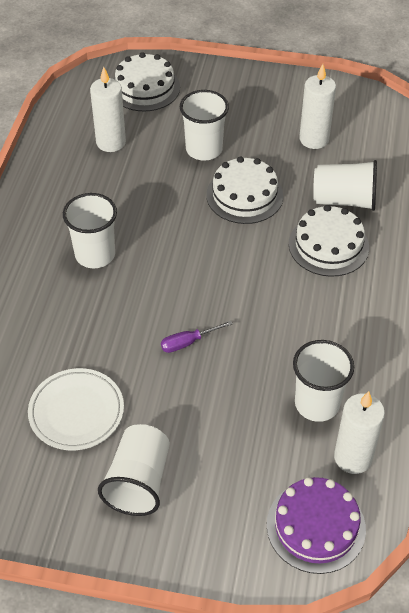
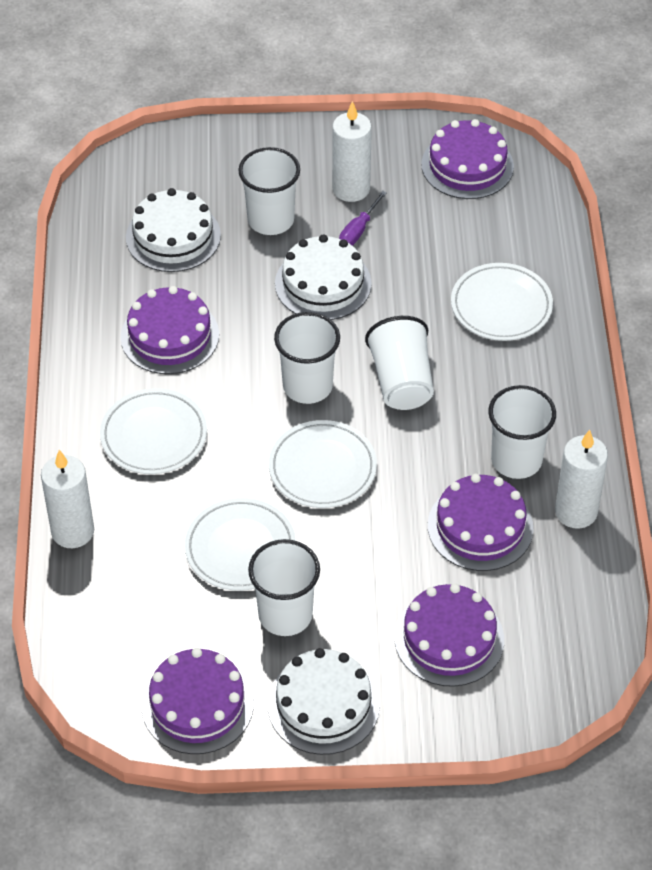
purple cake: [267,477,366,574] = 1 -> [120,286,219,374] [141,648,254,754] [394,583,504,687] [421,119,514,199] [428,474,533,571] = 5
white plate: [28,368,124,450] = 1 -> [100,388,207,474] [184,498,296,591] [269,420,377,508] [451,263,553,341] = 4

